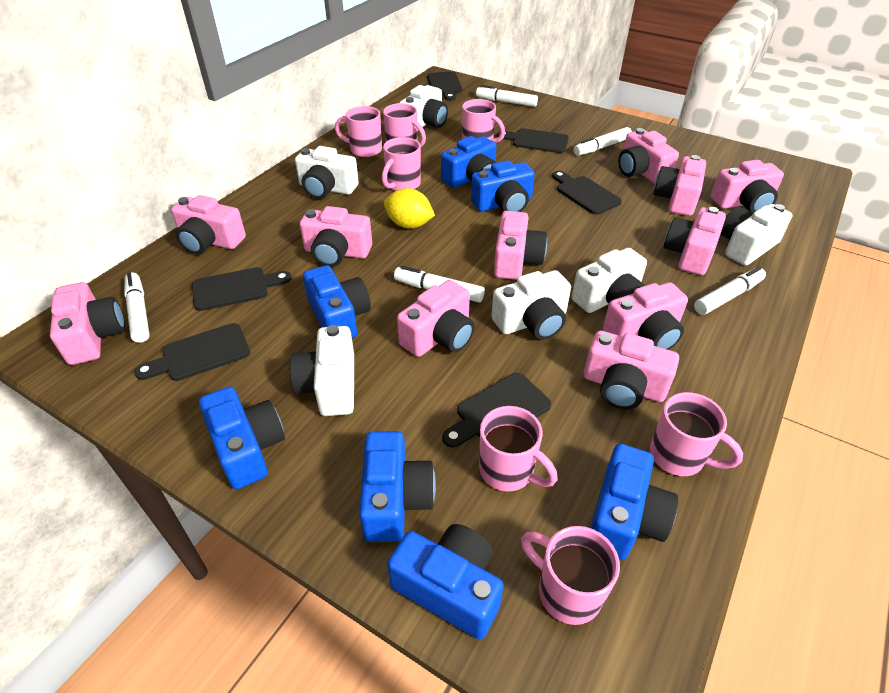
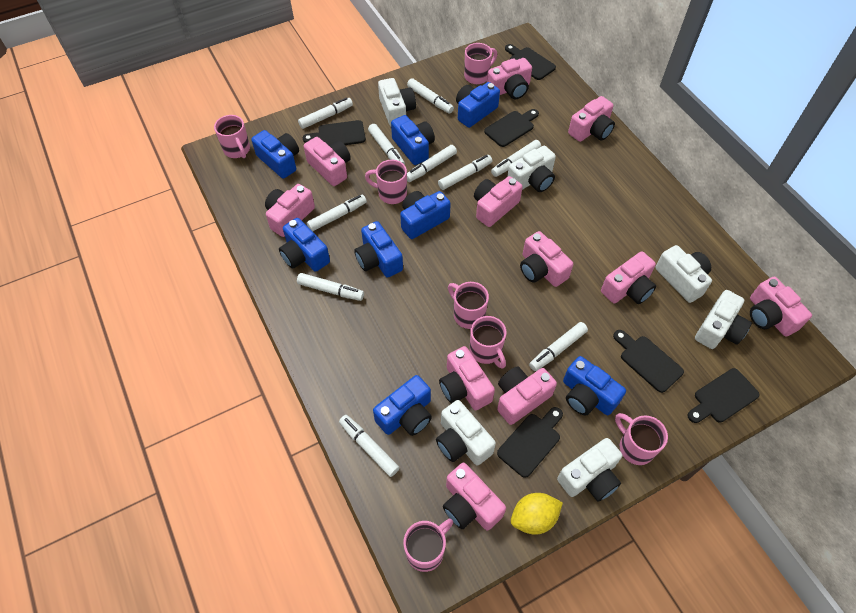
blue camera: [199,387,285,489] [303,265,371,338] [359,431,436,542] [387,524,504,639] [441,136,497,188] [471,160,535,212] [590,444,678,560] = 7 -> [251,130,299,179] [279,218,330,272] [354,221,403,278] [373,375,432,436] [391,115,435,165] [400,191,451,239] [456,82,500,128] [563,356,626,416] = 8
white marker: [124,272,150,343] [394,266,485,302] [476,85,538,107] [574,127,632,156] [694,267,766,315] = 5 -> [297,273,364,301] [298,97,353,129] [307,194,367,231] [339,415,399,477] [368,124,405,165] [407,78,454,114] [407,145,457,182] [438,155,492,190] [491,140,541,177] [529,322,588,371] = 10

